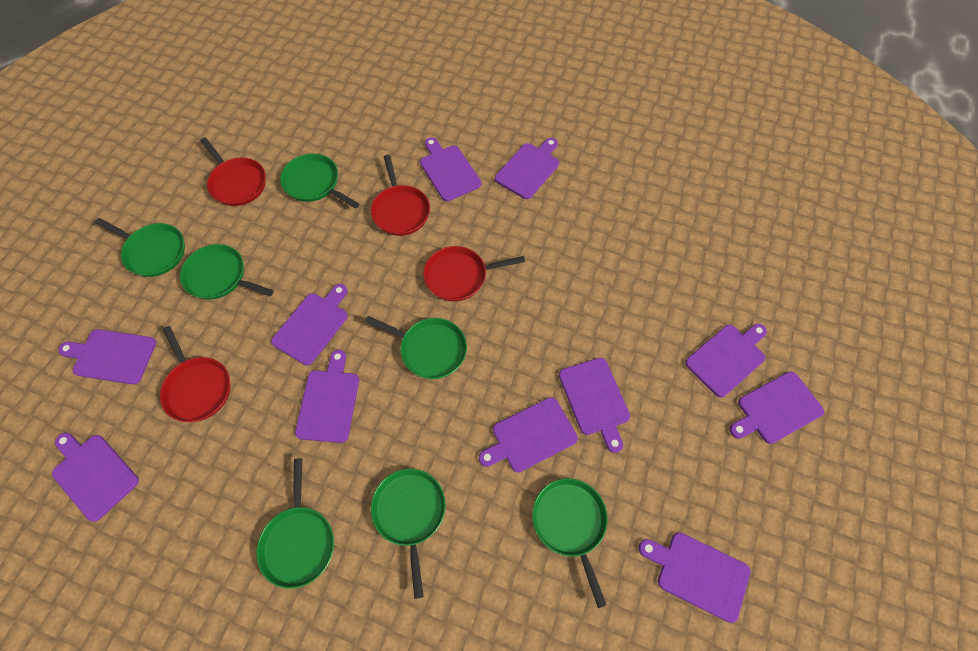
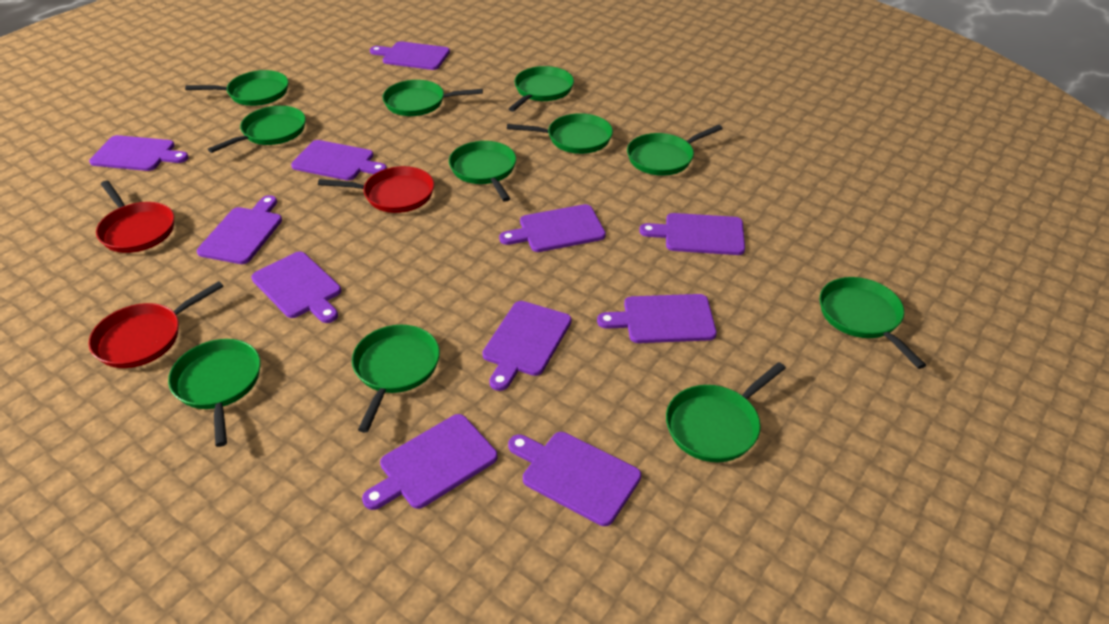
green pan: [95,218,185,277] [180,244,274,299] [257,458,334,589] [280,154,360,209] [365,316,467,379] [371,469,446,599] [532,478,608,608] = 7 -> [168,339,261,447] [185,70,288,106] [208,106,306,153] [352,325,440,433] [383,80,483,116] [449,141,516,202] [507,113,613,154] [508,66,574,112] [627,125,723,176] [666,362,786,462] [820,277,926,369] = 11
red pan: [160,326,231,422] [200,137,266,206] [371,155,430,236] [423,246,525,301] = 4 -> [88,281,224,368] [96,181,174,253] [318,166,434,213] = 3

